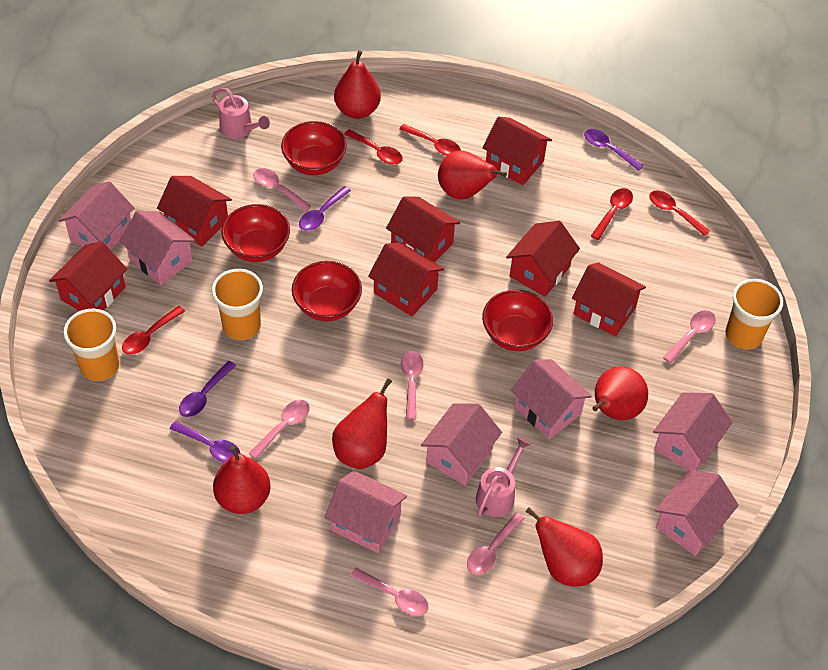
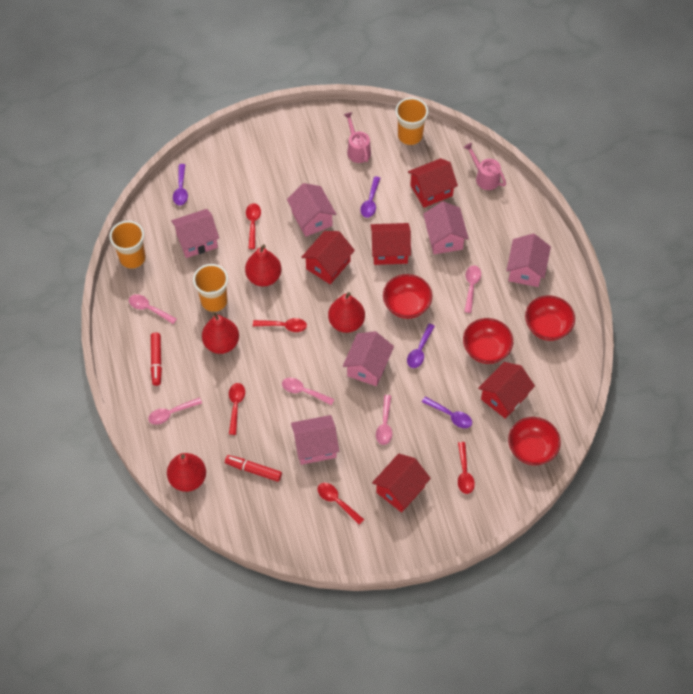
pink house: [59,181,134,250] [119,211,196,285] [325,471,407,553] [421,404,502,486] [511,359,592,439] [653,392,733,471] [655,470,739,556] = 7 -> [171,209,219,258] [287,183,337,237] [291,415,339,465] [343,331,394,386] [423,201,469,254] [506,234,551,287] = 6
pink spoon: [249,400,310,459] [253,168,311,212] [350,568,429,616] [401,351,424,420] [467,512,525,575] [663,310,716,363] = 6 -> [129,294,177,324] [148,398,202,425] [282,378,334,405] [376,395,392,445] [464,265,481,313] = 5
red house: [49,241,128,311] [157,176,232,247] [368,242,444,317] [386,197,460,262] [482,116,552,185] [506,221,580,297] [572,262,646,336] = 7 -> [301,231,355,284] [371,223,411,265] [372,454,431,512] [408,158,458,208] [478,362,535,419] = 5
red marker: none = 0 -> [151,333,162,386] [225,455,282,482] = 2
red pear: [213,446,271,514] [332,378,392,469] [334,50,381,119] [438,151,507,200] [525,507,603,586] [592,366,648,420] = 6 -> [167,453,206,492] [202,311,239,354] [245,245,281,286] [328,292,365,333] = 4

